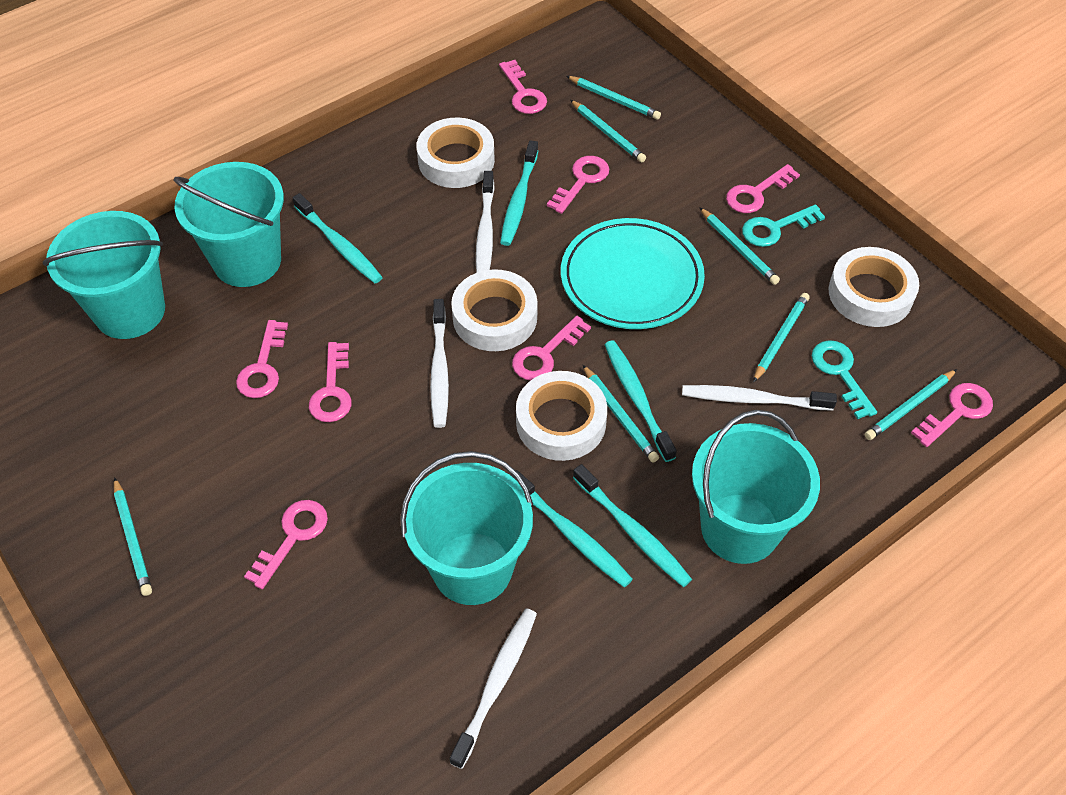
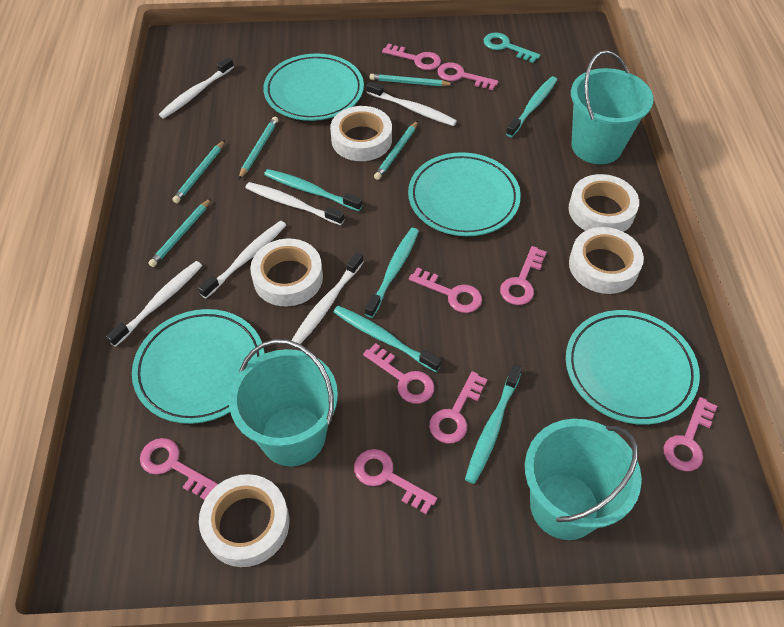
pink key: [236,320,288,398] [244,500,328,589] [309,342,352,422] [499,60,547,114] [512,316,591,380] [547,156,609,214] [726,164,800,213] [911,383,993,447] = 8 -> [140,438,218,500] [354,449,437,514] [363,343,434,404] [382,44,441,70] [409,267,482,313] [429,371,488,444] [437,63,498,90] [500,246,547,305] [664,397,717,471] = 9
turquoise bucket: [43,211,165,339] [174,162,284,287] [400,451,533,605] [692,410,820,564] = 4 -> [229,339,338,466] [525,419,642,540] [571,50,653,164] = 3
turquoise key: [742,204,825,247] [812,340,877,419] = 2 -> [484,33,540,63] = 1
turquoise pencil: [114,477,152,596] [567,76,661,120] [570,100,646,163] [583,365,659,463] [699,207,780,285] [753,293,810,383] [865,369,957,440] = 7 -> [148,198,211,267] [172,140,225,203] [239,117,278,179] [370,74,454,86] [374,121,418,180] = 5
turquoise plate: [561,218,705,329] = 1 -> [132,309,265,424] [263,54,364,121] [408,152,521,236] [566,310,700,425] = 4
white tape: [417,117,495,188] [451,269,537,351] [516,371,607,461] [829,247,919,327] = 4 -> [199,474,289,567] [250,239,323,306] [330,106,392,161] [569,174,639,232] [569,227,644,294] = 5
white toothbrush: [430,299,449,428] [450,608,537,769] [476,171,495,273] [682,385,837,411] = 4 -> [106,261,202,347] [159,57,234,119] [198,221,286,298] [245,182,344,225] [291,252,363,344] [366,81,457,126] = 6

